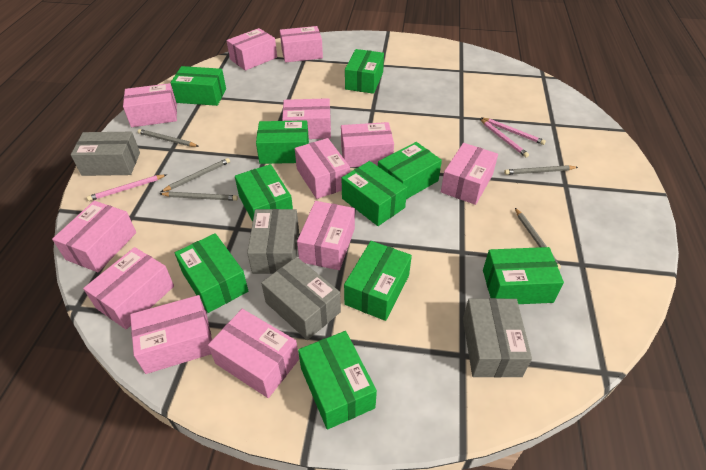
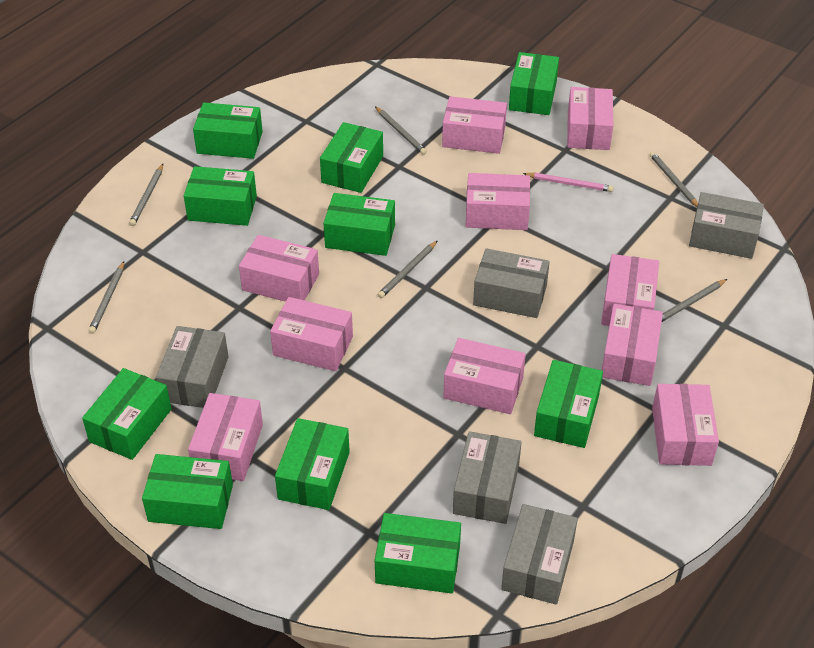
grey box: [71,132,140,176] [247,209,299,274] [261,257,341,340] [463,298,532,378] = 4 -> [156,326,229,408] [453,431,522,524] [473,248,550,318] [501,504,578,605] [689,192,764,259] = 5
grey pencil: [138,129,199,147] [160,192,238,201] [161,158,230,192] [504,165,578,175] [515,208,561,269] = 5 -> [88,261,124,334] [129,164,163,226] [375,106,427,155] [378,240,438,298] [650,152,698,207] [662,279,727,322] = 6
pink box: [52,201,136,272] [83,247,174,330] [123,83,177,127] [130,295,212,374] [208,309,299,398] [226,28,277,71] [280,26,323,63] [282,98,331,139] [295,138,350,199] [297,201,355,270] [341,122,394,167] [441,143,498,205] = 12 -> [188,393,263,481] [239,235,319,302] [270,297,353,371] [442,96,507,154] [443,338,526,414] [465,173,530,230] [567,87,613,150] [601,254,659,326] [602,304,663,386] [652,384,719,466] = 10
pink pencil: [87,174,167,201] [480,119,529,158] [482,118,546,145] = 3 -> [523,173,614,192] = 1

